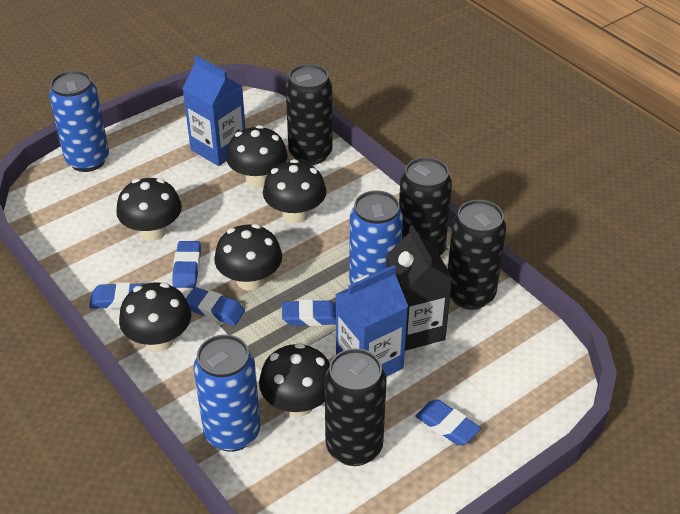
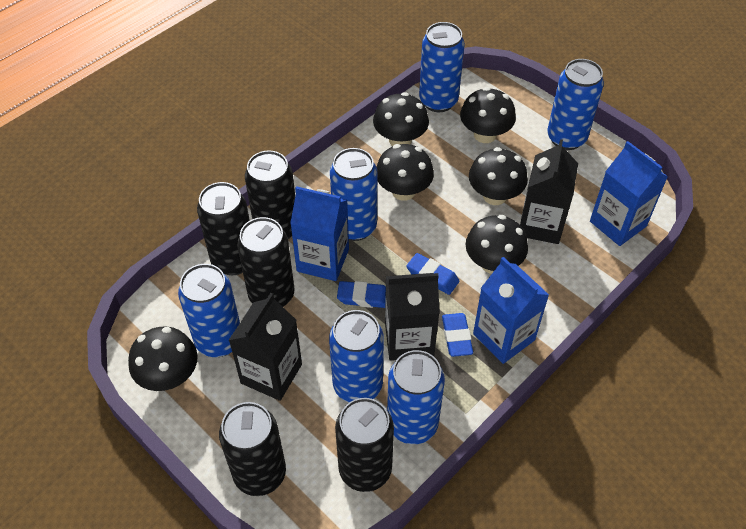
black can: [286,64,333,165] [324,348,387,466] [399,157,452,256] [448,200,506,310] = 4 -> [197,182,250,275] [219,402,286,496] [237,217,295,307] [245,150,295,239] [335,398,394,492] = 5
black carton: [386,225,452,351] = 1 -> [229,293,302,401] [385,273,440,361] [520,139,578,244] = 3
blue can: [49,70,109,172] [194,334,260,452] [349,190,403,284] = 3 -> [178,264,240,357] [329,310,384,402] [330,148,377,241] [387,350,445,444] [419,22,465,112] [547,59,604,150] = 6
blue carton: [182,56,246,166] [335,265,408,377] = 2 -> [290,186,349,281] [473,257,549,364] [590,141,668,246] = 3
blue eraser: [89,282,146,309] [172,241,201,288] [186,287,245,326] [282,299,336,326] [415,399,481,445] = 5 -> [337,281,386,308] [406,253,460,295] [442,313,473,357] = 3

